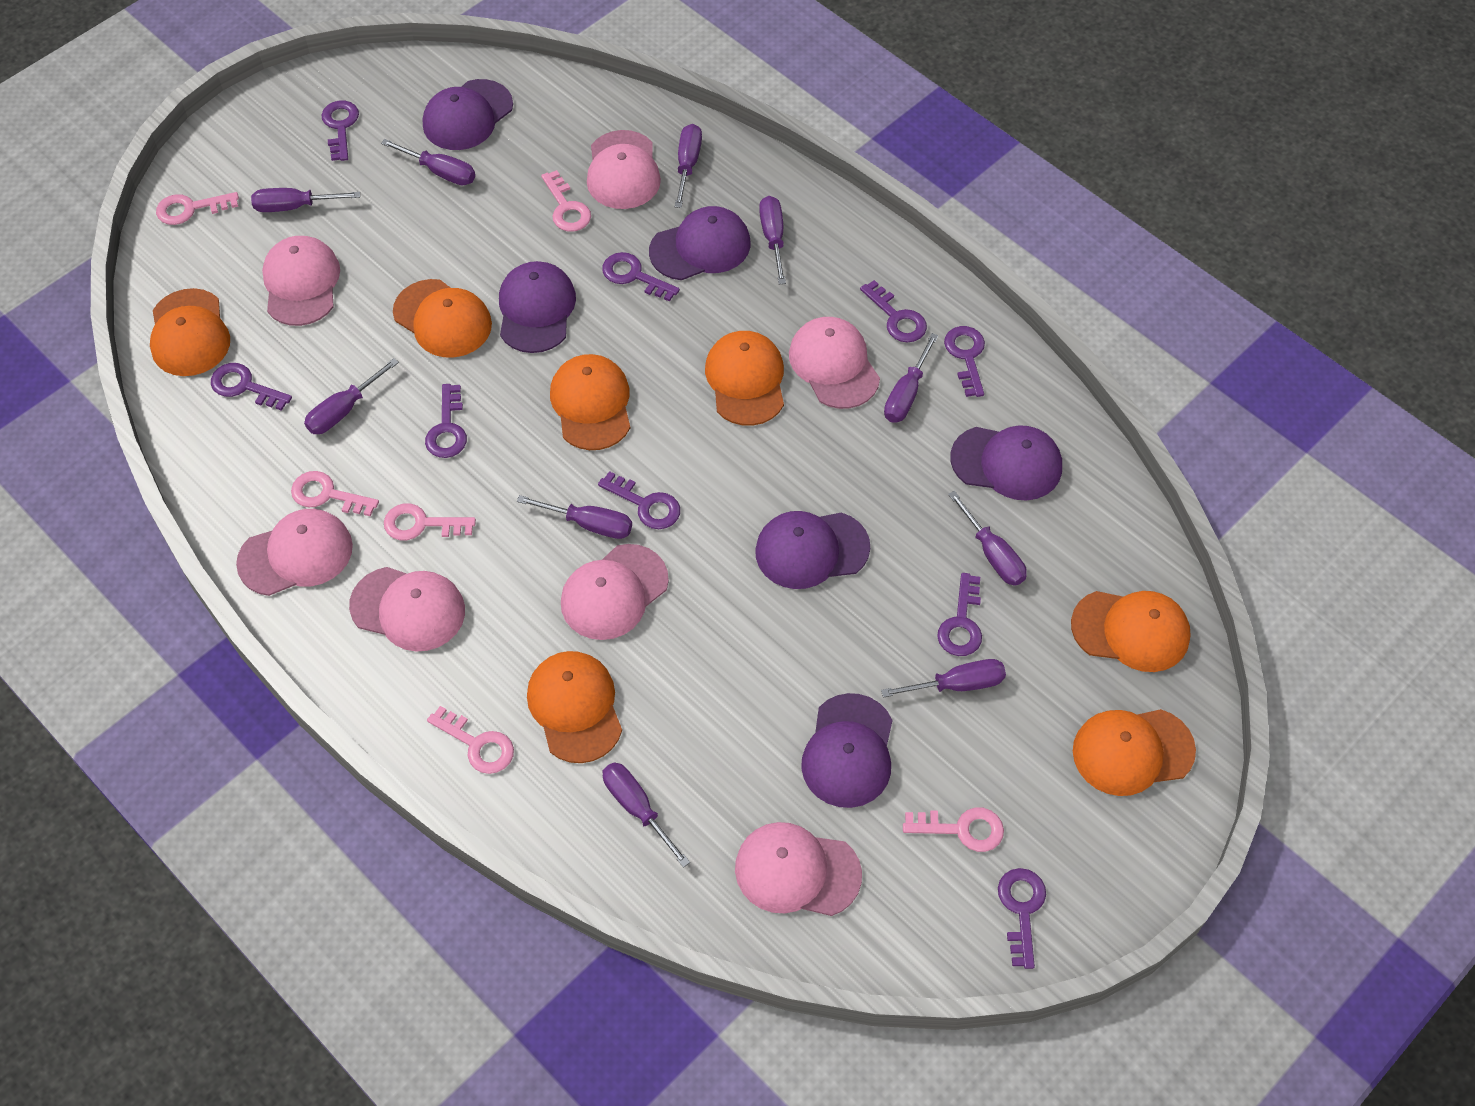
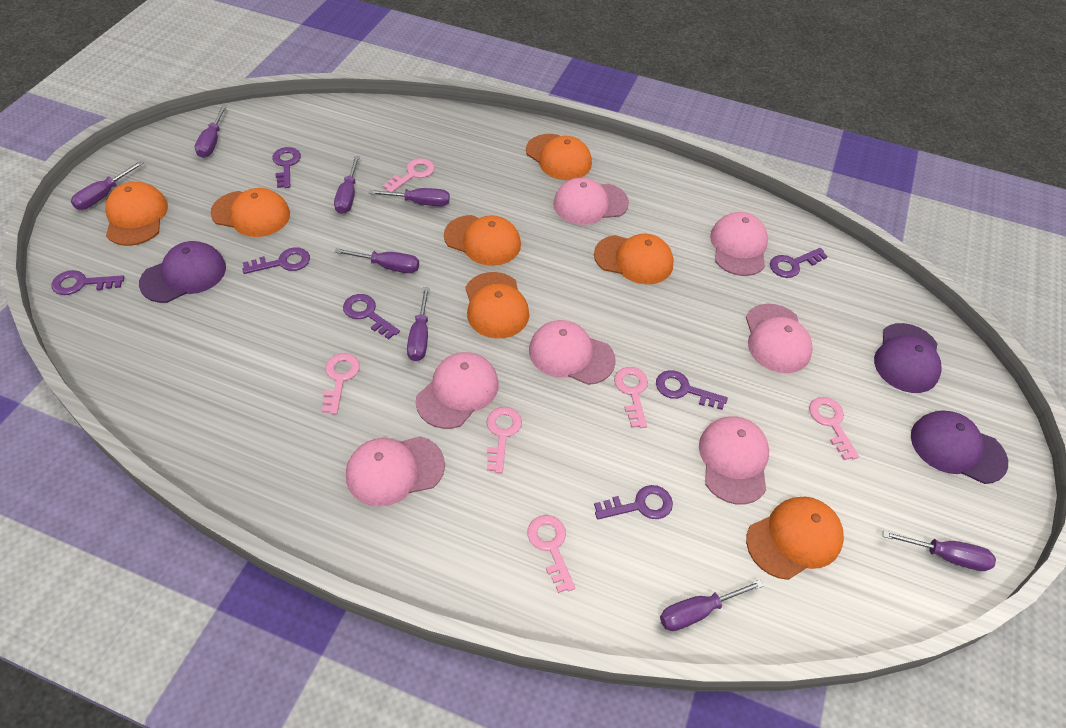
purple cap: [423,79,513,150] [499,261,576,353] [649,206,751,280] [755,511,870,589] [801,693,893,808] [950,425,1062,500] = 6 -> [139,241,226,303] [874,323,941,393] [911,410,1008,484] = 3
purple key: [211,363,292,411] [322,101,359,161] [425,384,467,458] [598,471,680,529] [602,252,680,302] [860,280,927,343] [937,573,982,656] [944,326,985,397] [998,868,1046,969] = 9 -> [52,270,124,295] [242,247,310,274] [272,147,301,188] [343,294,400,339] [594,485,673,519] [656,370,728,410] [770,248,828,278] = 7
purple screwdriver: [251,188,360,212] [304,358,399,434] [381,139,475,185] [517,495,632,539] [603,762,690,868] [675,124,702,208] [759,196,786,284] [881,659,1006,698] [884,333,938,423] [948,491,1027,586] = 10 -> [71,161,144,210] [195,105,227,158] [334,156,360,214] [334,248,419,273] [368,188,450,206] [407,287,430,361] [660,580,764,631] [883,530,996,571] = 8

